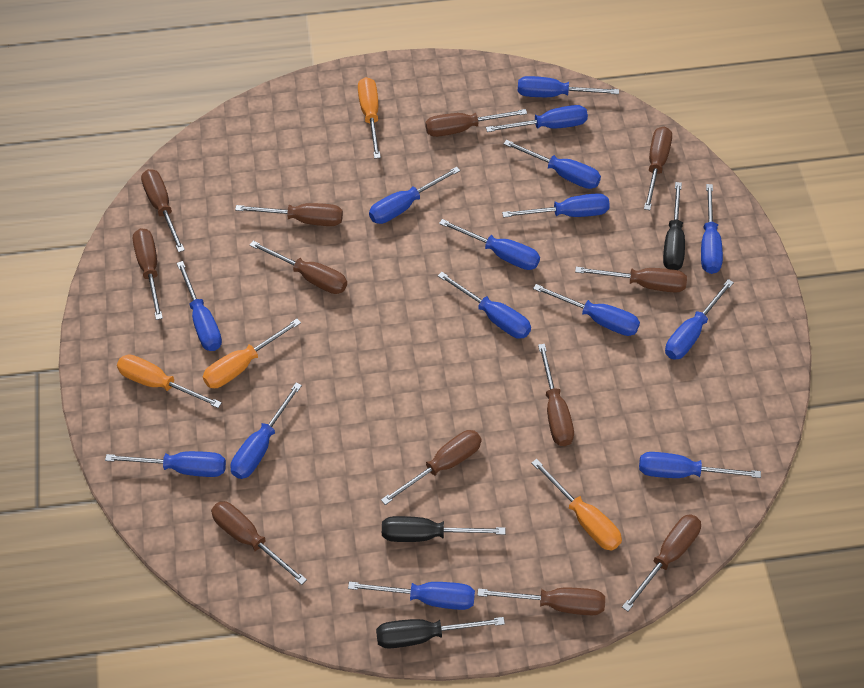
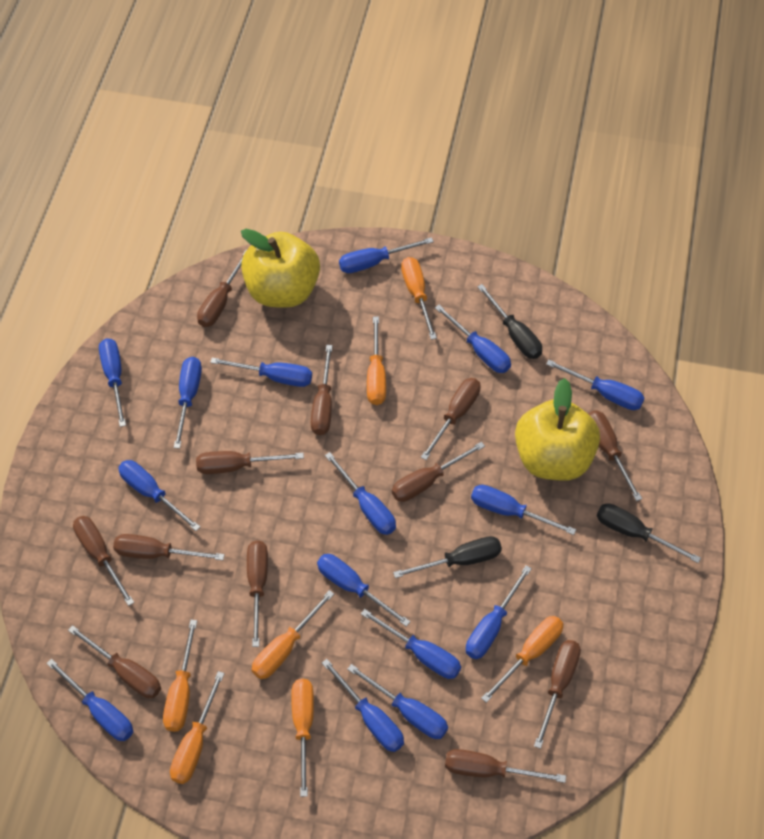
orange screwdriver: [117,354,222,408] [203,319,301,388] [358,77,381,159] [531,459,622,551] = 4 -> [163,620,197,732] [170,671,225,784] [252,590,334,679] [291,679,314,797] [367,317,386,405] [401,257,437,340] [481,616,563,703] = 7
yellow apple: none = 0 -> [241,229,320,307] [515,378,600,481] = 2

